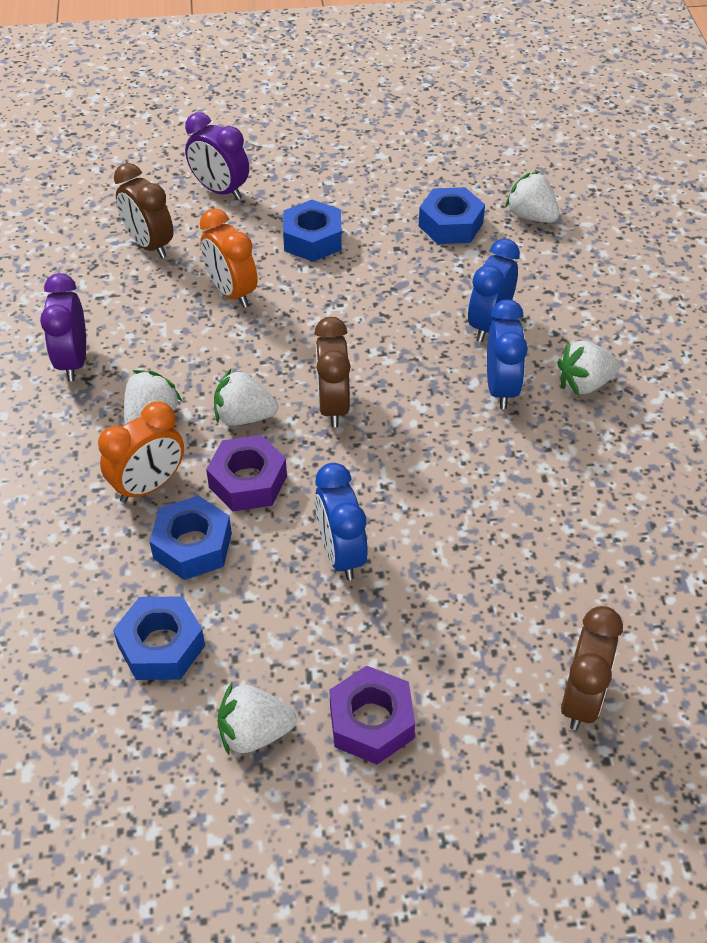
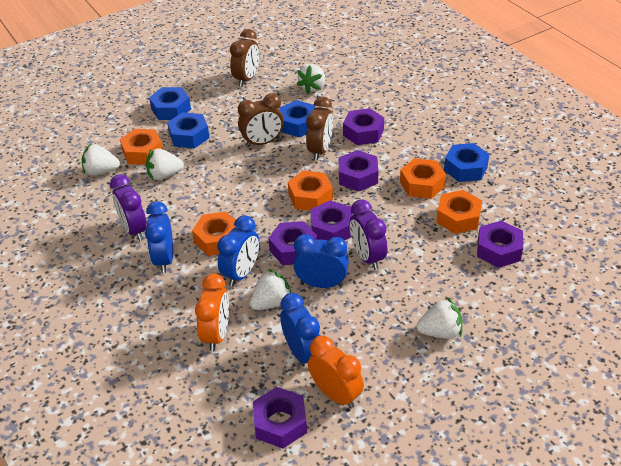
blue clock: [315,463,368,580] [468,239,520,342] [487,299,528,409] = 3 -> [145,201,173,273] [217,215,259,287] [280,293,320,363] [294,234,349,288] = 4
orange nut: none = 0 -> [120,129,163,165] [192,211,236,256] [288,170,333,211] [400,158,446,199] [436,190,482,234] = 5
purple nut: [206,435,287,511] [329,665,415,764] = 2 -> [253,387,307,448] [268,221,317,265] [310,200,353,241] [339,150,378,191] [343,108,384,145] [477,221,523,268] = 6

